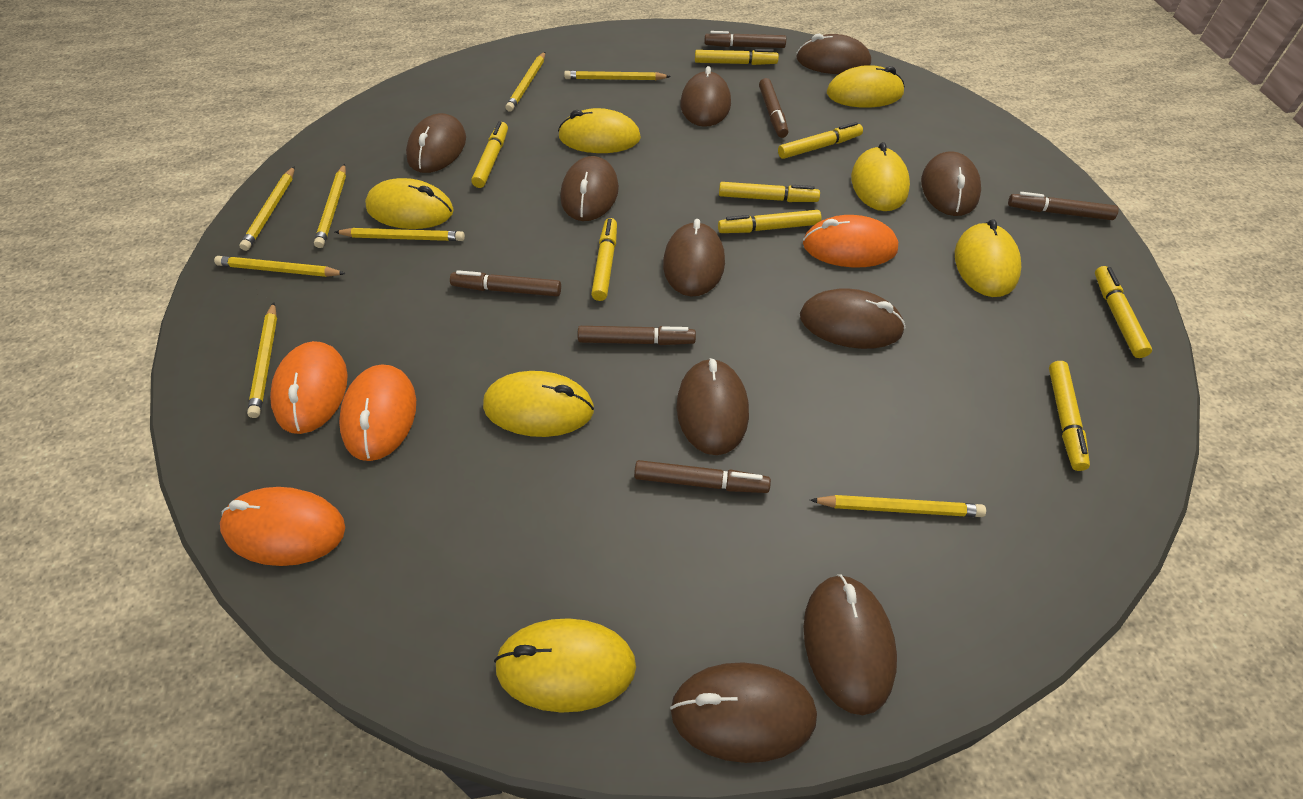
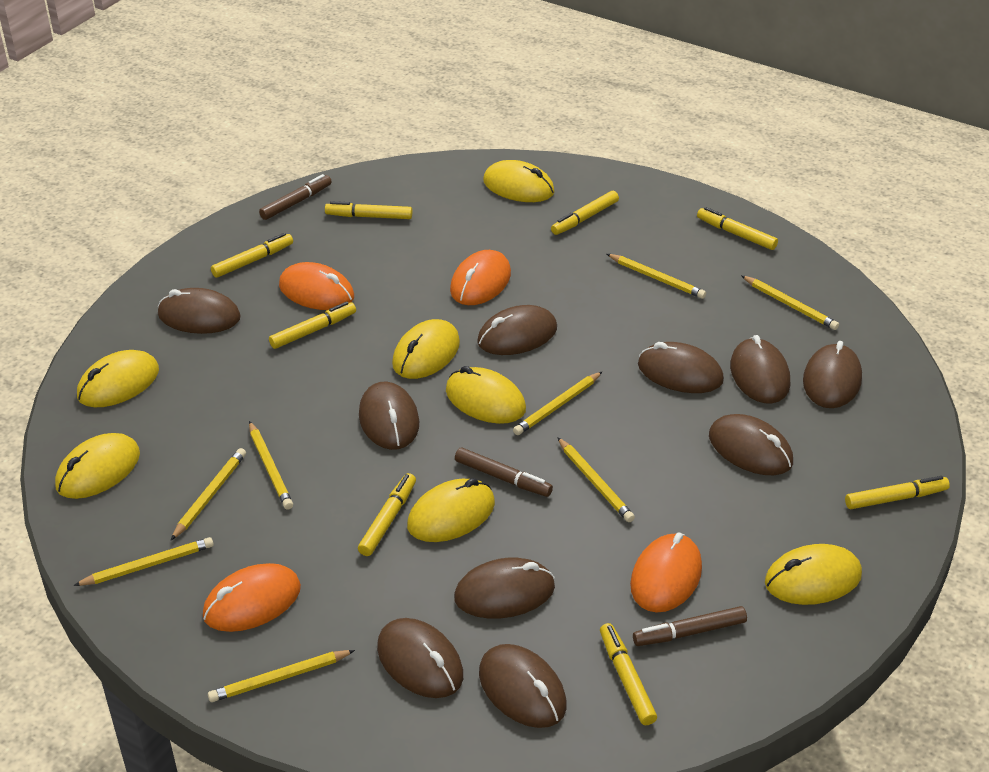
brown marker: [450,270,561,296] [577,326,696,345] [634,460,771,493] [704,31,786,48] [759,78,788,138] [1008,192,1119,220] = 6 -> [259,174,332,220] [455,448,553,497] [633,606,747,646] = 3

